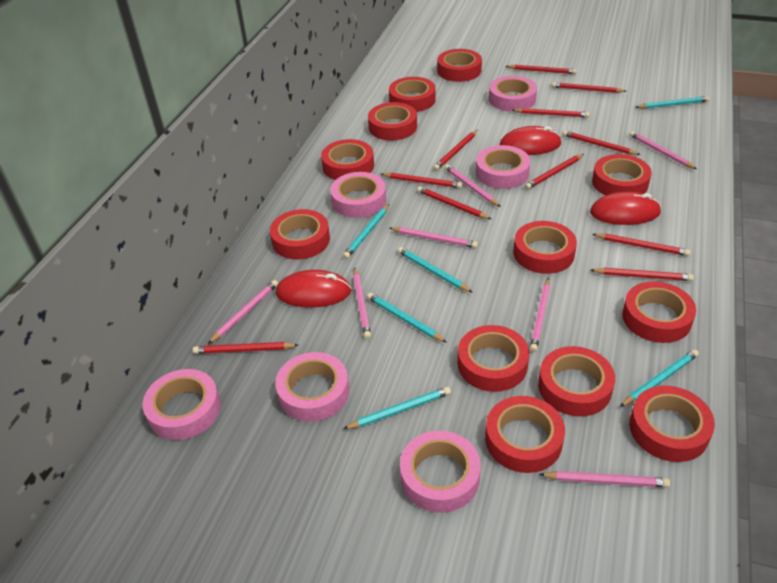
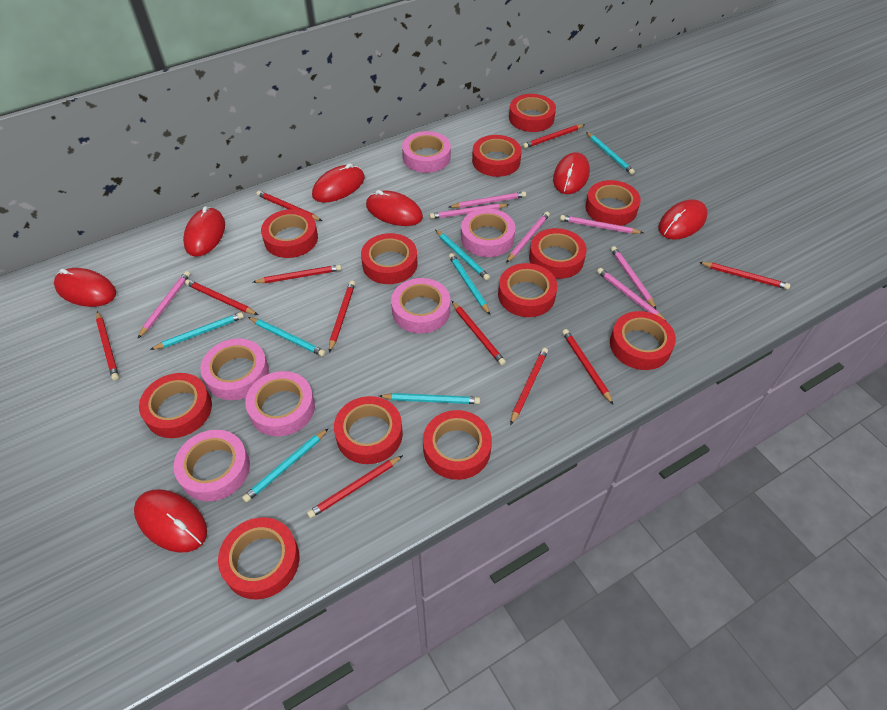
red mouse: [276,270,352,308] [500,126,562,155] [590,191,661,225] = 3 -> [54,268,116,307] [134,489,207,553] [183,206,225,257] [312,163,365,203] [366,190,423,226] [553,152,590,194] [659,199,708,240] = 7
turquoise pencil: [343,204,389,259] [343,387,451,429] [367,293,447,343] [397,247,473,293] [620,349,699,407] [636,96,710,109] = 6 -> [150,312,244,350] [242,428,329,503] [248,317,326,357] [379,393,480,404] [435,230,490,281] [449,253,490,315] [586,132,635,175] = 7

